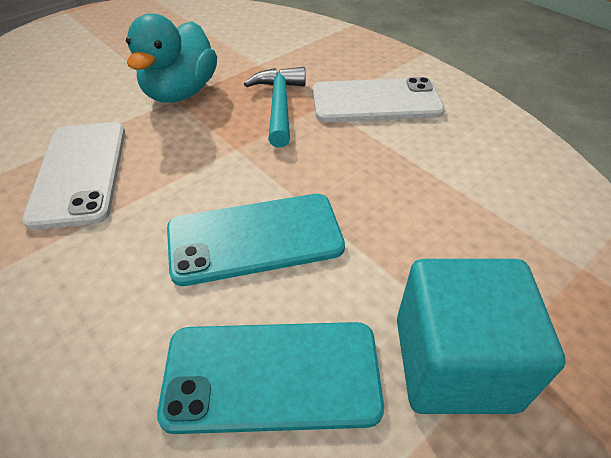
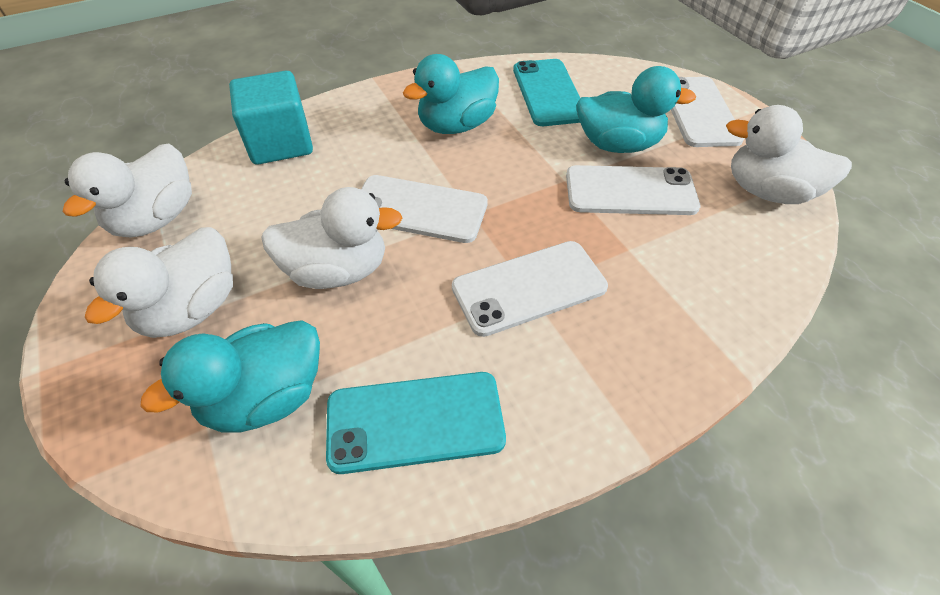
turquoise duck: [126,13,217,103] = 1 -> [140,320,320,433] [403,54,499,134] [576,66,696,153] = 3
turquoise hammer: [244,67,305,147] = 1 -> none = 0
white duck: none = 0 -> [63,143,192,238] [85,227,233,338] [261,187,403,289] [726,105,852,204] = 4
white phone: [22,122,125,230] [312,77,445,122] = 2 -> [361,175,488,243] [452,241,608,337] [566,165,700,215] [671,77,745,147] = 4

